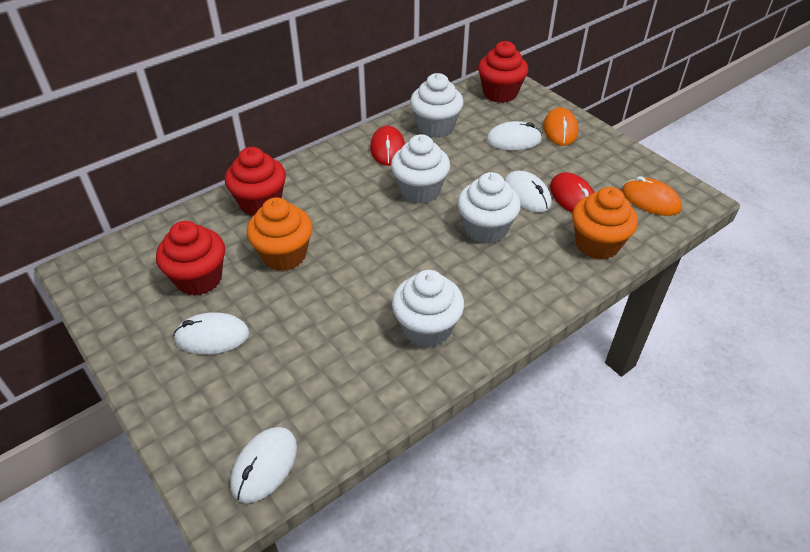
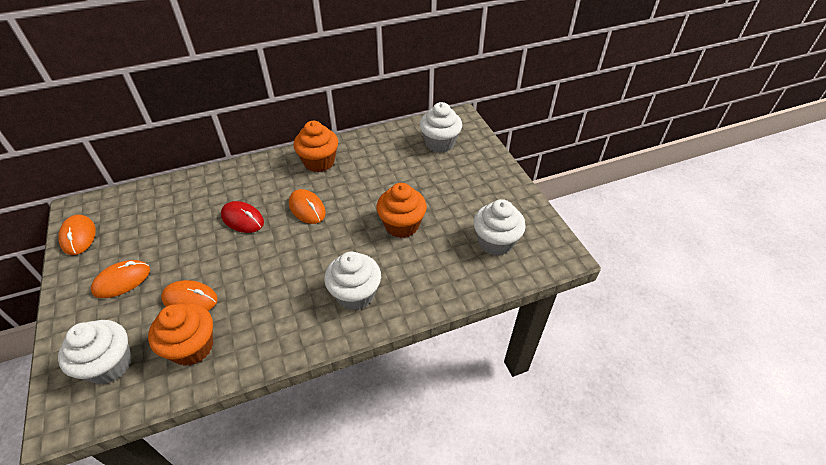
orange cupcake: [247,197,312,271] [572,187,638,260] = 2 -> [148,303,213,366] [293,121,338,172] [376,183,427,238] = 3
orange mouse: [543,107,578,146] [622,176,682,216] = 2 -> [58,214,96,255] [91,260,150,298] [161,280,218,311] [289,189,326,224] = 4
red cupcake: [156,221,225,296] [225,147,286,216] [478,41,528,103] = 3 -> none = 0
red mouse: [370,126,405,166] [550,172,594,213] = 2 -> [221,201,264,233] = 1
white mouse: [173,312,249,355] [230,427,297,503] [486,121,542,150] [504,171,552,212] = 4 -> none = 0

